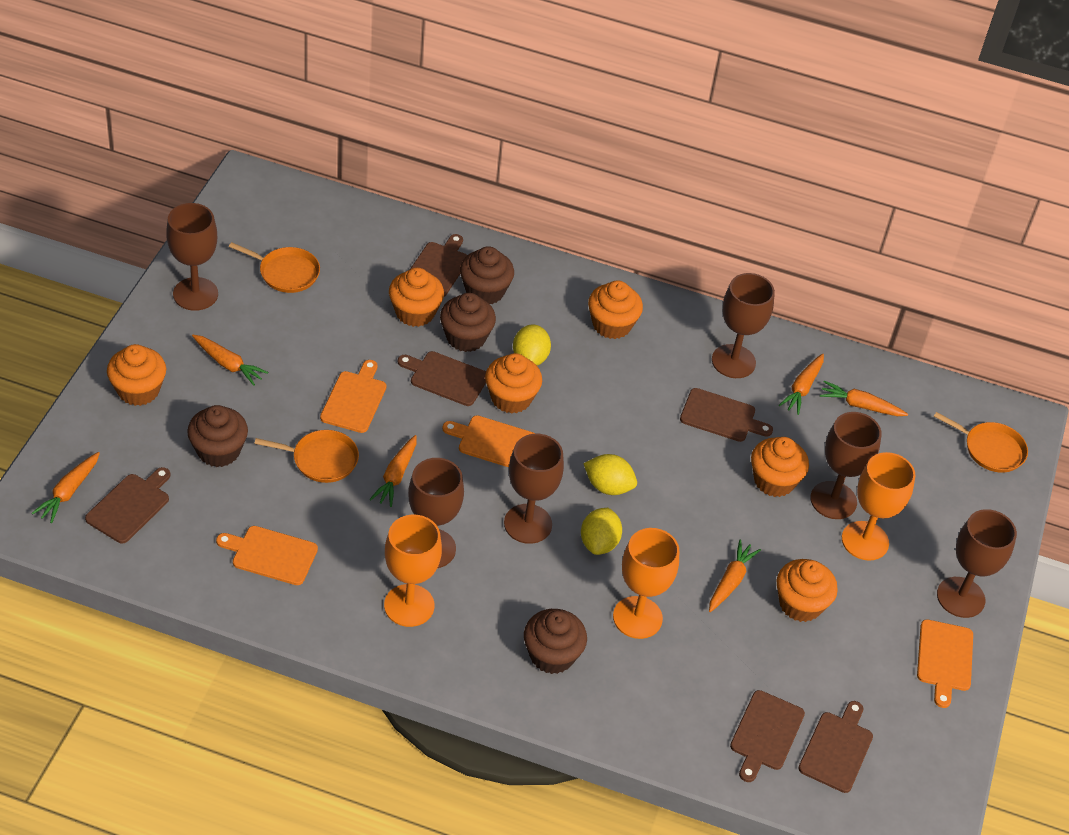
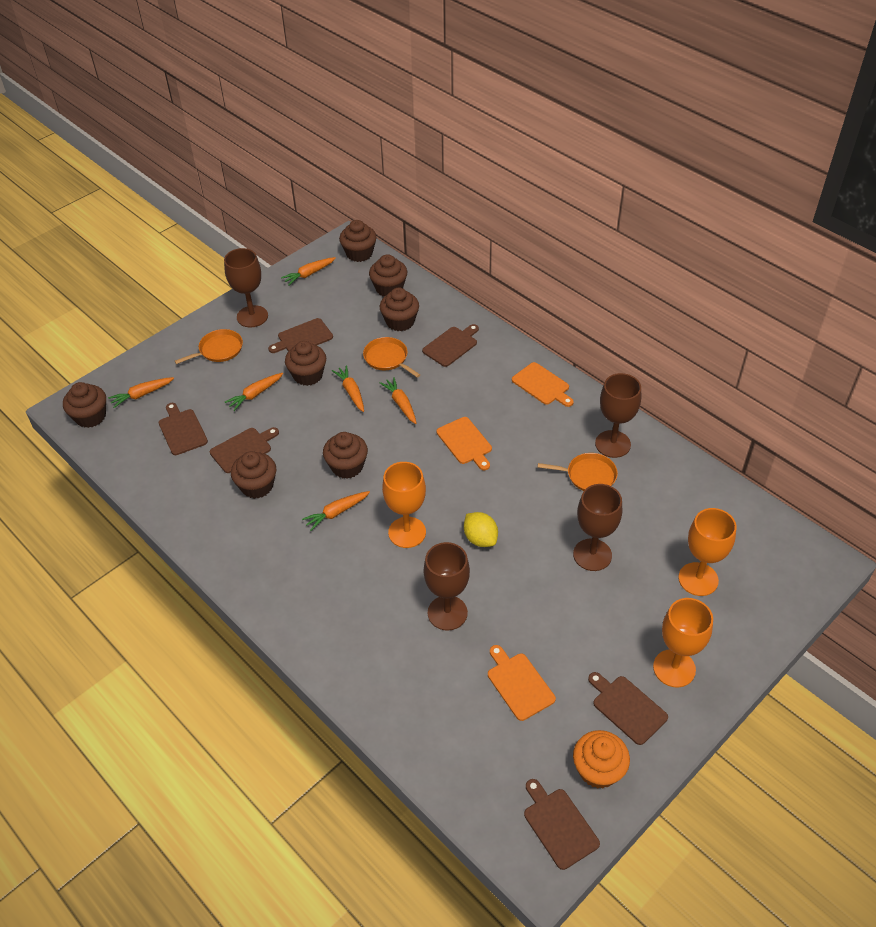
brown cupcake: [187,405,248,467] [440,293,496,352] [460,246,514,304] [524,609,587,674] = 4 -> [63,382,106,428] [231,451,276,499] [285,341,326,386] [323,432,368,479] [339,220,377,262] [369,254,407,297] [380,288,419,331] = 7
brown goblet: [166,203,218,311] [408,458,464,568] [504,434,564,544] [712,273,775,378] [810,412,882,519] [937,509,1017,618] = 6 -> [224,248,268,327] [424,542,470,631] [573,484,622,571] [595,373,641,458] = 4
orange cupcake: [107,344,166,406] [389,268,444,327] [485,353,542,414] [588,280,643,339] [751,437,809,497] [776,559,838,622] = 6 -> [573,730,630,789] = 1
orange cutting board: [216,526,318,585] [320,360,386,433] [442,416,535,467] [917,619,973,708] = 4 -> [436,417,492,470] [488,645,556,721] [512,362,574,407] = 3
yellow lemon: [513,324,551,366] [581,508,622,555] [583,454,637,495] = 3 -> [464,512,498,547] = 1

